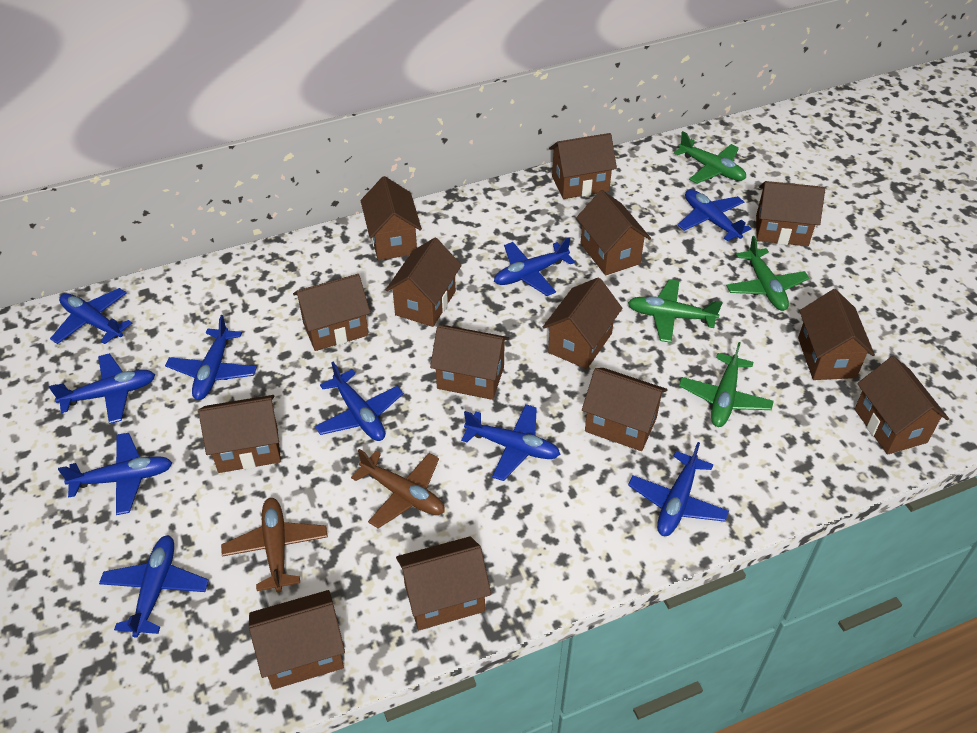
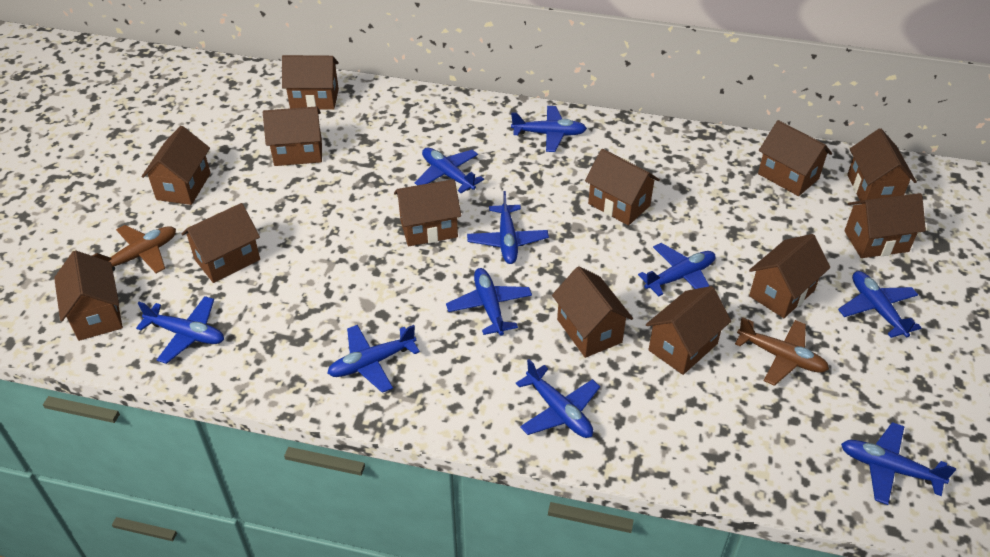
brown house: [198,395,281,473] [249,590,345,690] [293,274,370,351] [361,176,422,260] [386,238,462,327] [396,536,491,630] [430,325,509,400] [543,277,622,369] [549,133,617,199] [576,190,651,276] [582,368,667,451] [756,181,825,246] [798,289,875,380] [855,356,949,455] = 14 -> [54,250,123,341] [141,126,211,205] [182,203,260,283] [263,106,322,166] [282,55,339,110] [394,179,461,246] [552,266,633,358] [585,149,660,226] [646,286,731,375] [749,234,830,318] [758,120,832,196] [844,193,926,258] [847,129,917,204] = 13
green plane: [628,279,722,343] [674,131,746,184] [679,342,774,427] [726,236,809,311] = 4 -> none = 0

